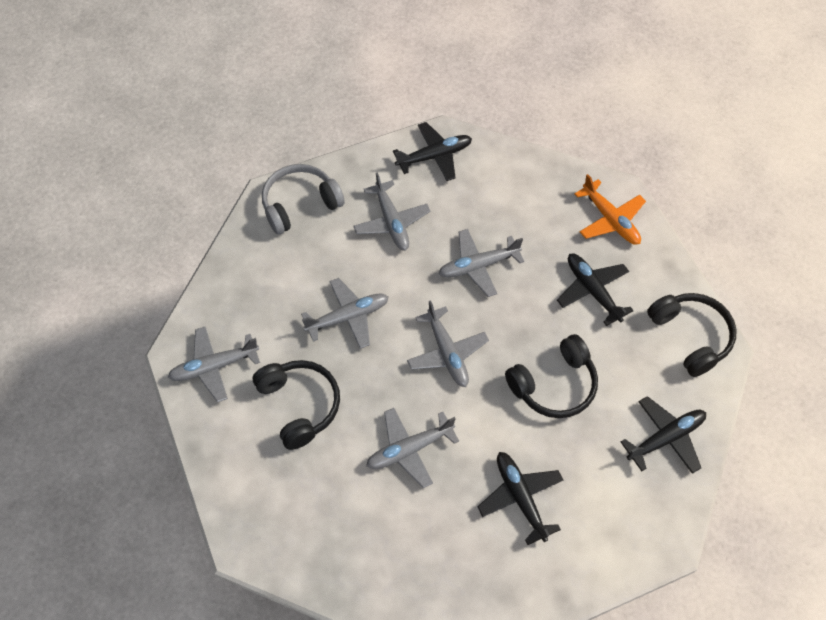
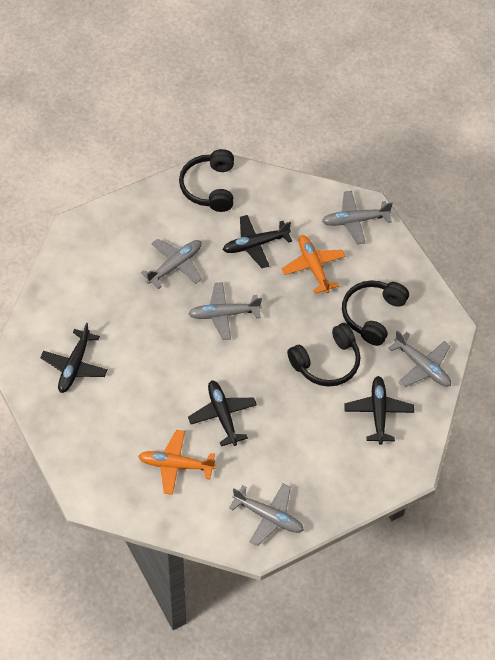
grey headphones: [262,164,345,234] = 1 -> none = 0
grey plane: [168,327,260,402] [301,278,389,349] [353,172,431,251] [366,408,459,488] [407,300,489,387] [439,229,524,297] = 6 -> [141,239,202,289] [188,282,262,340] [229,484,304,546] [322,191,393,244] [388,330,451,388] = 5
orange plane: [574,174,646,245] = 1 -> [138,430,216,495] [281,235,346,294] = 2

